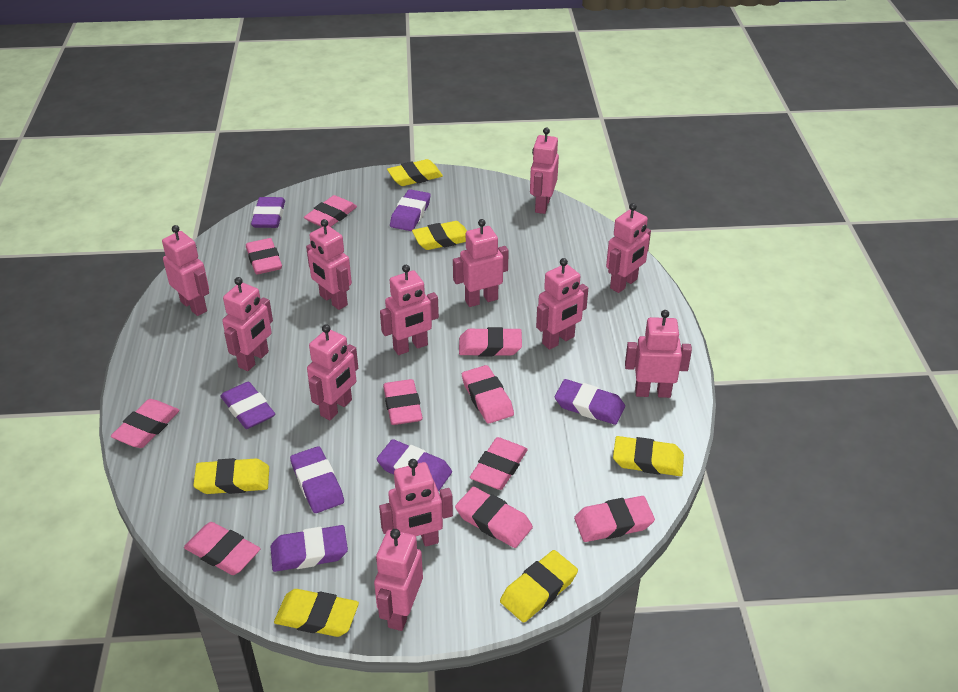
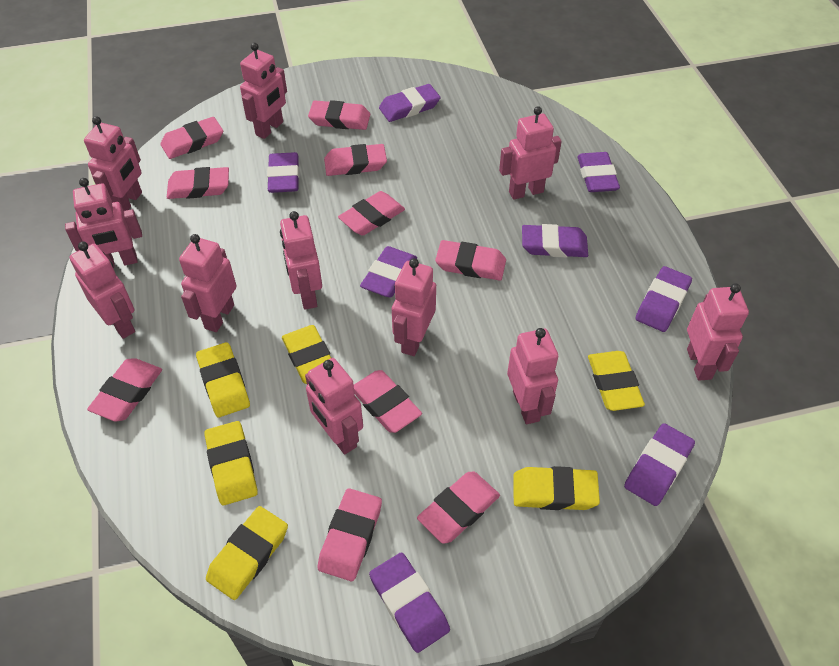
pink robot: [162,225,209,316] [222,277,273,371] [306,219,352,310] [307,324,358,420] [374,529,423,631] [379,459,453,547] [380,265,439,355] [453,219,509,307] [530,128,559,214] [536,258,588,350] [606,203,651,293] [625,310,692,398] = 12 -> [65,178,142,268] [70,242,135,339] [84,116,142,212] [179,234,236,332] [240,43,287,139] [280,211,322,310] [305,358,363,454] [392,258,436,356] [499,106,562,200] [507,328,558,424] [687,283,749,381] = 11
purple eraser: [221,382,275,429] [251,197,285,228] [271,525,348,572] [290,446,344,513] [377,439,452,492] [390,189,431,231] [555,379,625,425] = 7 -> [267,152,299,193] [360,246,417,298] [369,553,450,653] [379,84,440,122] [522,224,588,258] [577,152,620,192] [624,423,695,506] [635,266,692,332] = 8

